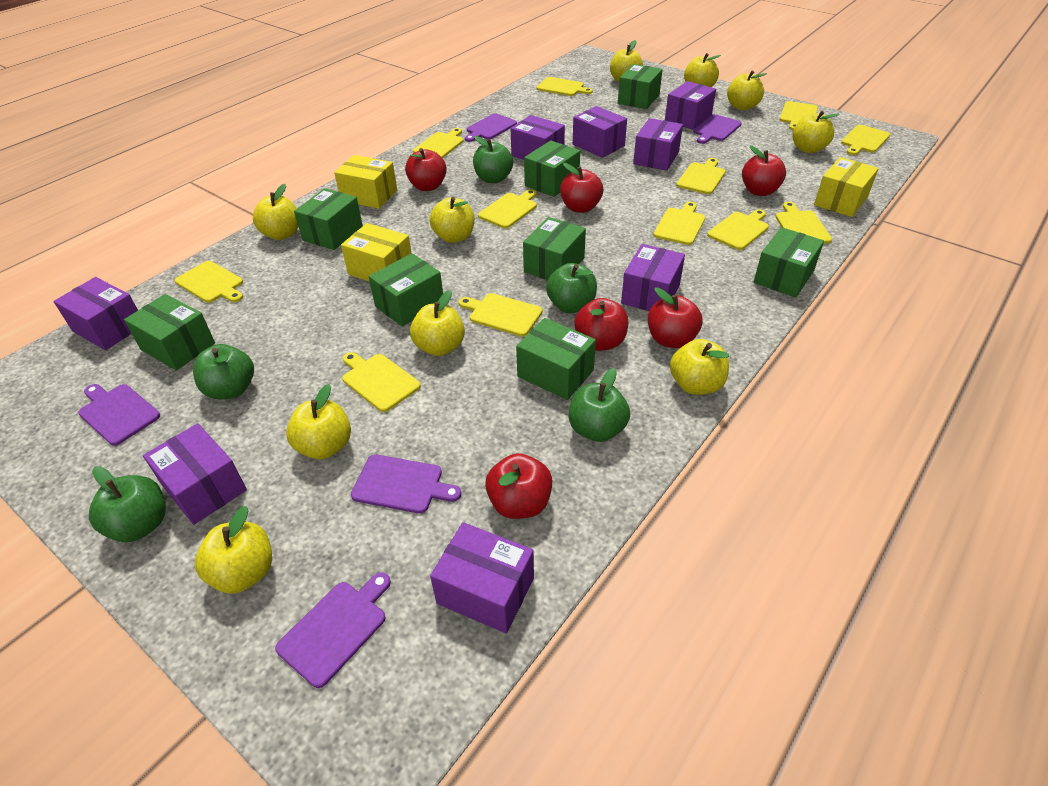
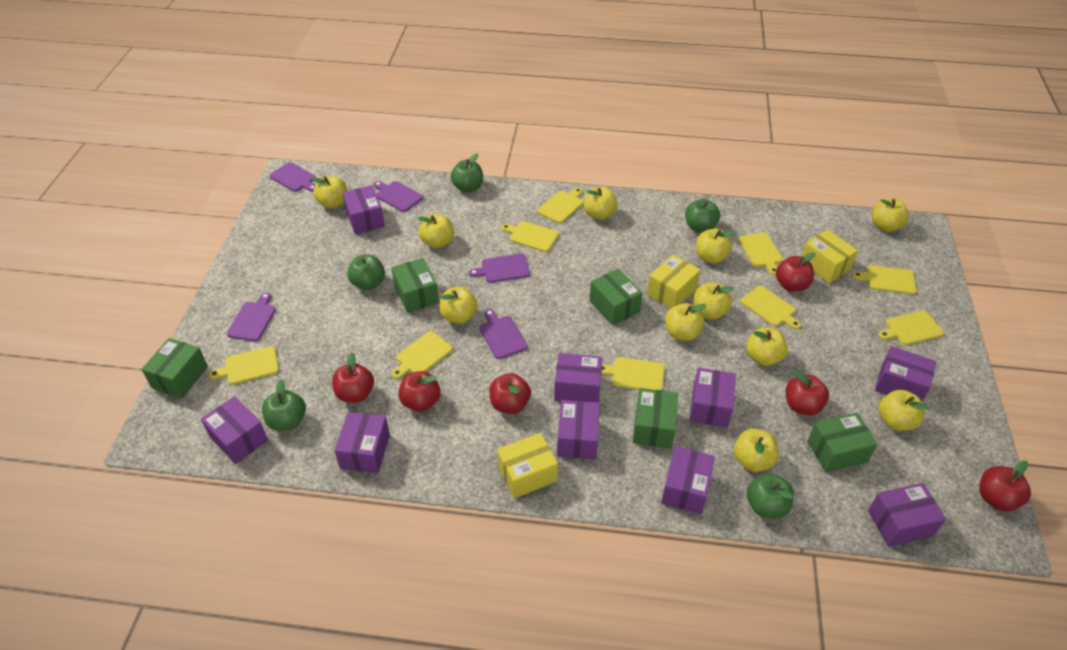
green box: [124,294,215,371] [294,188,363,250] [369,253,443,327] [516,318,596,400] [523,217,586,280] [524,140,580,197] [618,64,663,109] [754,227,824,298] = 8 -> [141,338,208,398] [392,258,439,313] [589,269,643,325] [633,388,678,449] [807,413,878,473] = 5
purple box: [53,277,138,350] [143,423,247,525] [430,522,534,633] [510,115,565,160] [573,106,627,158] [621,244,685,311] [633,118,683,171] [665,81,716,130] = 8 -> [201,396,268,464] [334,412,390,473] [342,185,385,234] [554,353,603,403] [557,400,600,459] [661,446,715,514] [690,367,736,428] [868,483,946,547] [875,346,936,401] = 9
yellow apple: [195,506,272,594] [253,184,298,240] [286,384,351,459] [410,290,465,356] [429,197,474,243] [610,40,643,82] [670,339,729,395] [684,53,721,87] [727,71,767,110] [792,111,839,153] = 10 -> [311,176,347,209] [418,214,454,248] [440,287,478,324] [584,187,618,220] [665,303,706,341] [693,283,734,320] [696,229,734,264] [734,429,779,472] [746,327,788,366] [872,198,909,232] [878,390,928,431] = 11
yellow cutting board: [175,261,243,303] [342,352,421,412] [413,128,464,158] [459,293,542,336] [478,189,537,228] [536,77,593,96] [653,202,705,245] [676,158,726,194] [707,209,769,250] [775,202,832,244] [779,101,818,130] [841,125,890,155] = 12 -> [209,346,279,385] [392,331,453,379] [501,221,559,252] [538,188,583,223] [601,357,665,390] [738,232,783,275] [740,286,801,329] [852,265,916,294] [878,310,944,345] = 9

